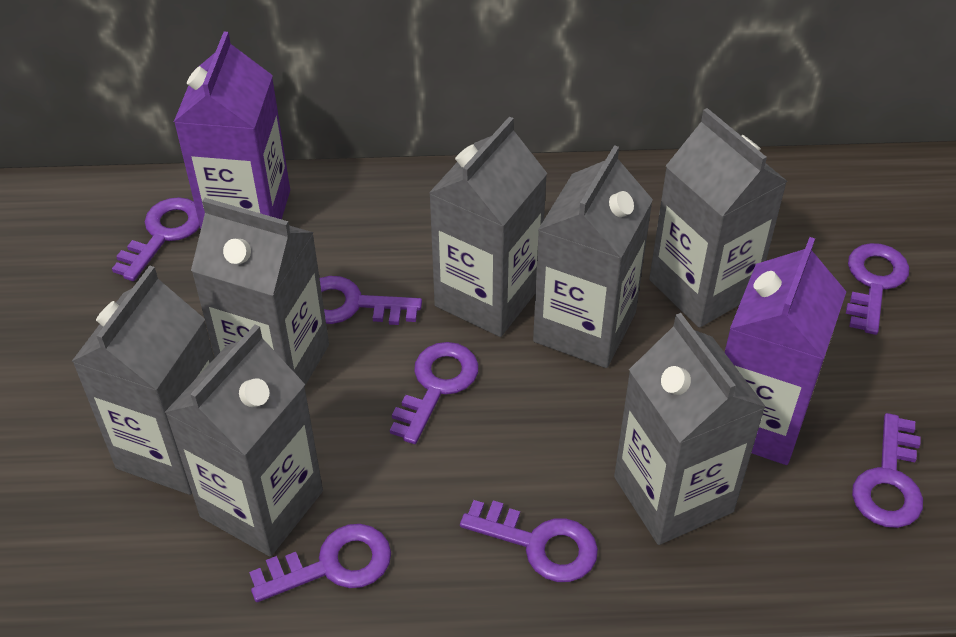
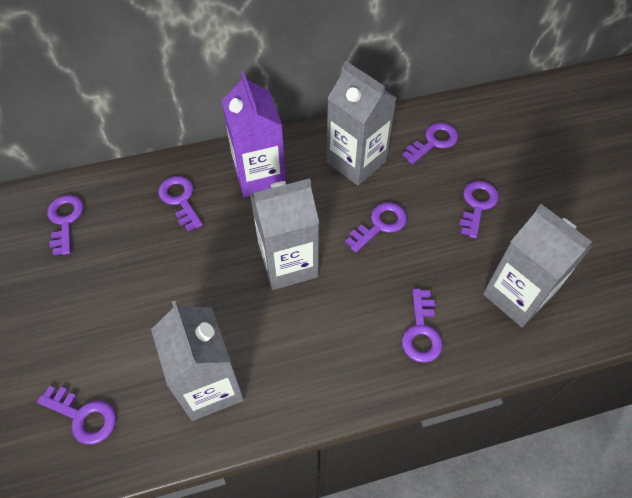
grey carton: [71,266,214,495] [165,324,323,557] [191,198,329,385] [429,116,547,337] [533,145,653,368] [614,313,766,545] [649,108,787,328] = 7 -> [151,301,244,421] [250,178,319,290] [326,61,397,185] [483,204,593,327] = 4
purple carton: [174,32,290,229] [724,237,846,465] = 2 -> [222,72,286,198] = 1

